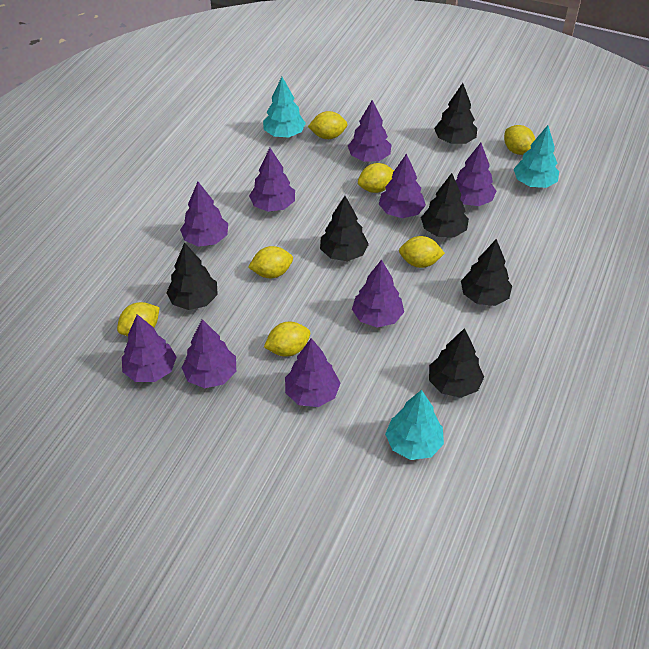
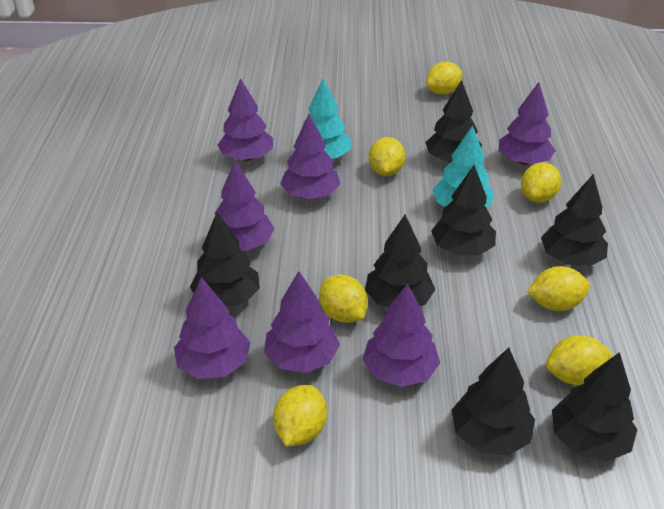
black tree: [166,242,218,310] [320,196,369,261] [421,173,469,237] [429,328,484,398] [434,83,477,144] [461,239,512,306] = 6 -> [190,212,260,307] [365,214,435,307] [425,80,482,163] [431,165,496,255] [452,348,535,456] [541,174,608,266] [552,352,637,462] = 7
purple tree: [122,314,177,382] [180,182,228,247] [182,319,236,388] [249,148,295,212] [285,338,341,407] [348,100,392,162] [352,259,404,327] [379,154,426,218] [455,143,496,206] = 9 -> [174,277,250,379] [215,161,275,251] [217,78,273,161] [264,271,340,373] [280,114,340,199] [363,283,440,387] [499,82,556,165] = 7
turquoise tree: [263,77,306,137] [385,390,444,460] [514,125,559,188] = 3 -> [303,78,351,159] [432,125,493,207] = 2

